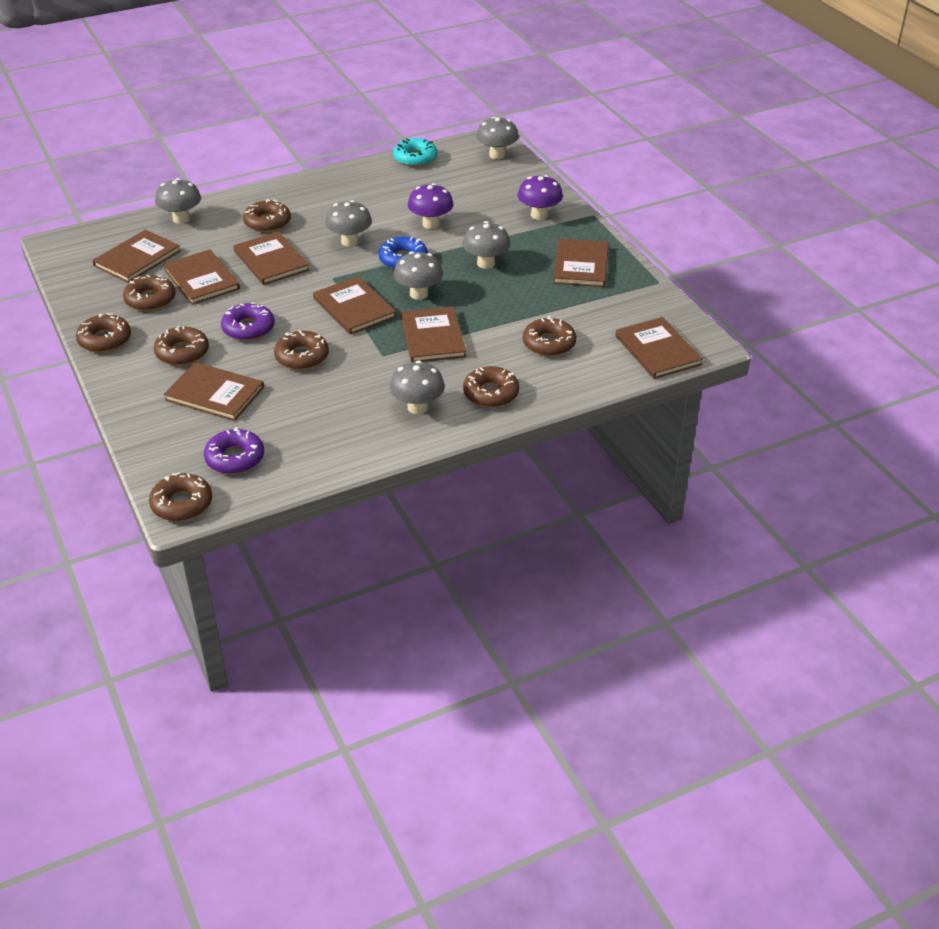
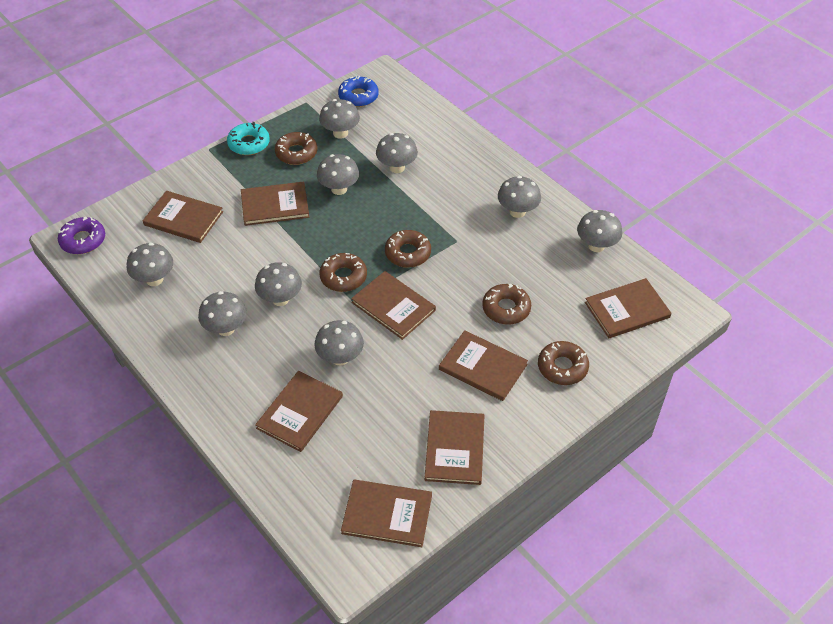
brown donut: [76,313,131,353] [123,275,176,311] [149,473,212,521] [154,326,209,366] [243,199,291,232] [274,330,329,370] [463,366,519,408] [523,316,576,356] = 8 -> [275,132,317,165] [320,253,367,292] [385,230,431,268] [482,284,531,325] [538,341,589,385] = 5
grey mushroom: [155,178,201,224] [325,200,372,247] [390,361,445,414] [394,251,443,300] [462,221,510,269] [476,117,519,159] = 6 -> [127,243,173,286] [198,291,247,336] [255,262,302,306] [314,320,364,366] [317,154,359,195] [319,99,360,139] [376,133,418,173] [498,176,541,218] [577,210,622,252] = 9
purple donut: [204,427,264,474] [221,303,275,341] = 2 -> [58,217,105,254] = 1
purple mushroom: [408,183,454,229] [518,175,563,220] = 2 -> none = 0

